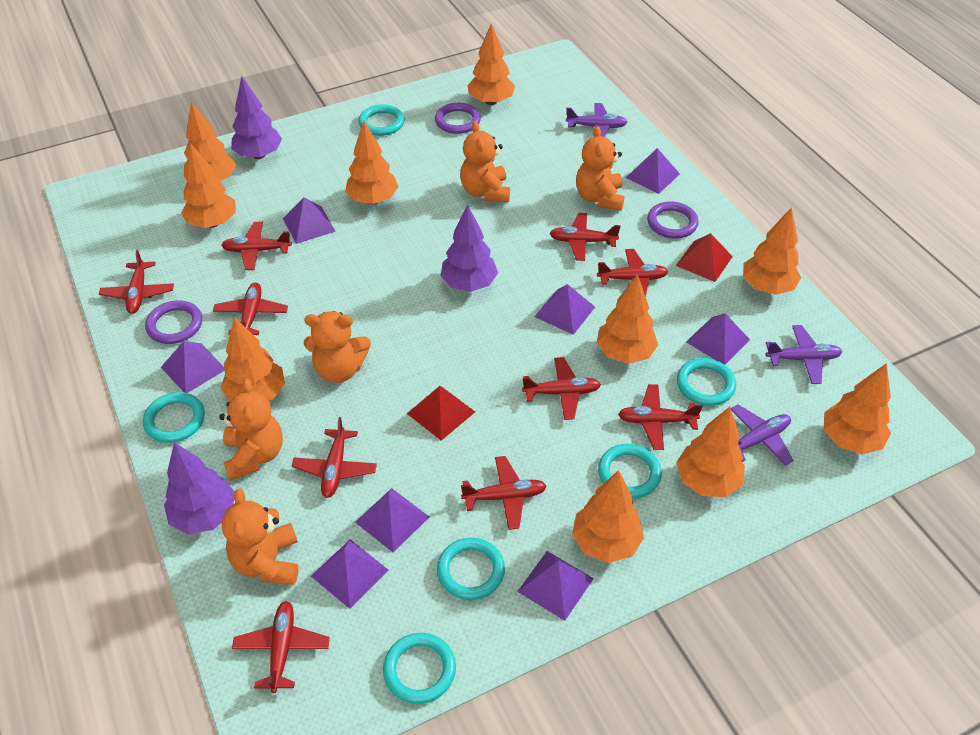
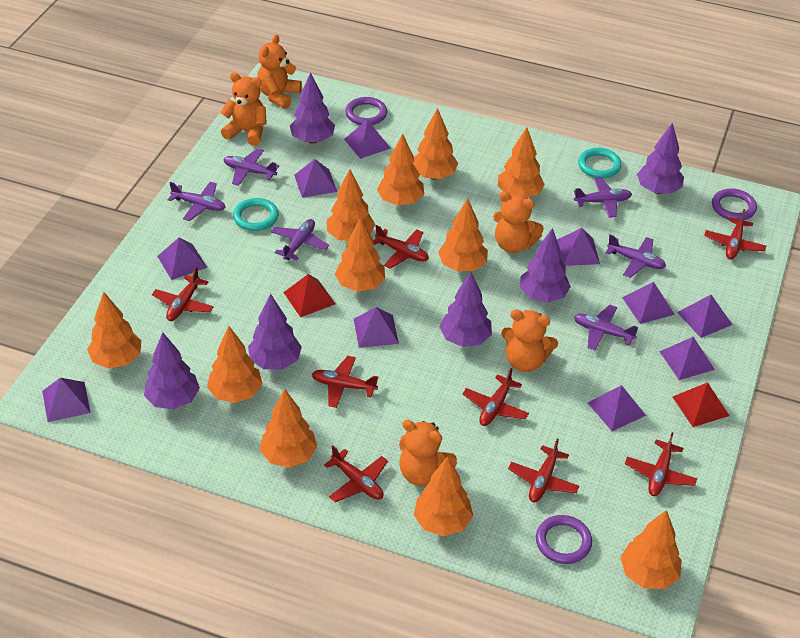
orange tree: [181,143,236,228] [184,102,236,181] [220,317,285,402] [345,121,399,204] [467,24,515,105] [572,470,644,563] [596,274,658,364] [676,407,745,497] [743,207,801,295] [824,363,891,455] = 10 -> [87,292,141,369] [207,326,263,403] [260,389,317,468] [327,169,375,241] [335,217,385,292] [377,133,424,205] [413,108,458,180] [414,456,473,536] [438,198,488,271] [498,127,545,198] [620,510,682,589] = 11
purple plane: [566,103,627,137] [731,404,794,466] [766,325,842,384] = 3 -> [168,182,225,221] [223,148,279,186] [271,219,329,261] [574,177,632,218] [574,305,639,351] [605,235,666,278] = 6
purple pyramid: [161,341,225,393] [283,197,336,244] [311,539,389,609] [355,488,429,552] [517,551,594,621] [535,284,595,335] [626,148,680,194] [686,313,750,365] = 8 -> [42,378,91,422] [157,238,207,280] [294,159,337,198] [344,120,391,159] [354,307,399,348] [557,228,600,266] [588,385,646,431] [622,282,675,324] [659,337,715,380] [677,295,732,338] = 10
purple tree: [164,442,235,534] [231,76,282,159] [440,204,498,292] = 3 -> [144,332,200,410] [248,294,302,369] [290,72,335,144] [440,272,492,347] [520,228,571,303] [637,123,684,194] = 6
red plane: [99,250,174,314] [213,282,288,335] [221,222,292,270] [232,601,330,693] [292,417,377,498] [461,456,546,530] [522,357,601,420] [549,213,620,261] [597,249,668,297] [618,384,703,450] = 10 -> [152,267,214,321] [312,356,378,408] [324,445,388,502] [373,225,429,269] [463,368,529,426] [508,438,579,502] [625,432,697,496] [704,209,766,259] = 8
turquoise ring: [143,392,205,443] [359,104,405,136] [383,633,456,704] [437,537,505,600] [598,444,662,498] [677,358,736,406] = 6 -> [233,198,279,231] [578,148,622,178] = 2

